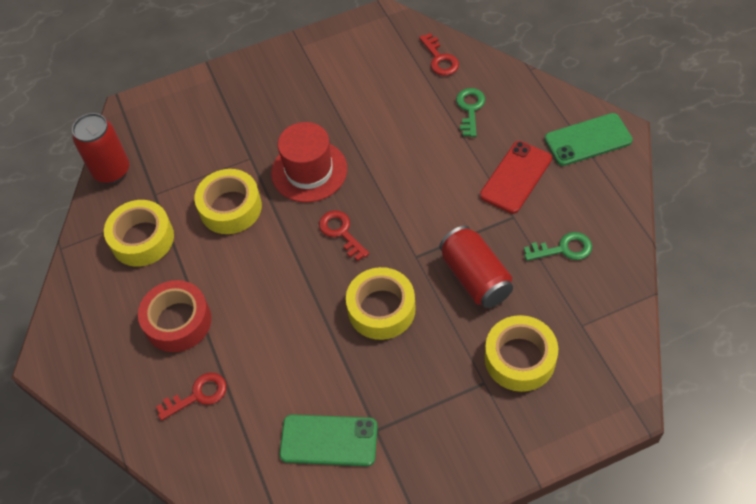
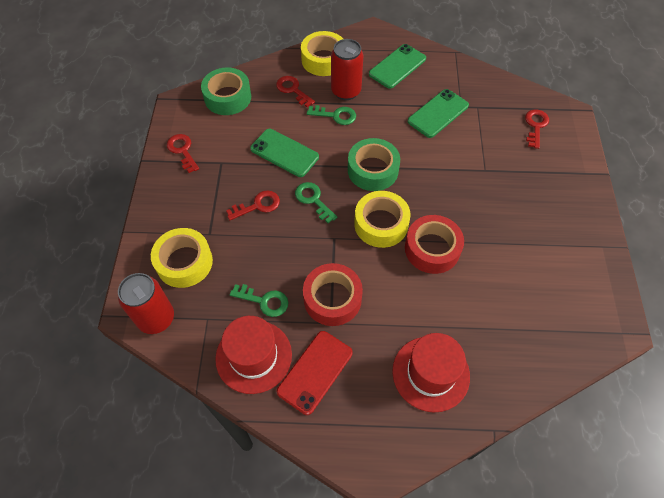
green key: [456,88,485,137] [524,232,592,261] = 2 -> [230,284,289,317] [295,182,337,223] [307,105,356,125] = 3
green phone: [279,414,378,466] [545,113,633,166] = 2 -> [250,129,319,177] [369,44,426,89] [408,89,469,138] = 3
green tape: none = 0 -> [201,68,251,115] [348,138,400,191] = 2
red hat: [271,122,347,202] = 1 -> [215,316,292,394] [392,333,470,413] = 2
red key: [156,373,227,421] [319,210,369,261] [419,33,459,76] = 3 -> [167,134,199,173] [226,190,280,220] [276,76,315,107] [525,110,549,149] = 4
red tape: [138,280,212,352] = 1 -> [303,263,363,326] [405,215,464,274] = 2
yellow tape: [104,200,174,267] [194,169,262,234] [346,267,416,340] [485,315,558,392] = 4 -> [151,228,213,288] [301,31,343,76] [354,191,411,248] = 3

